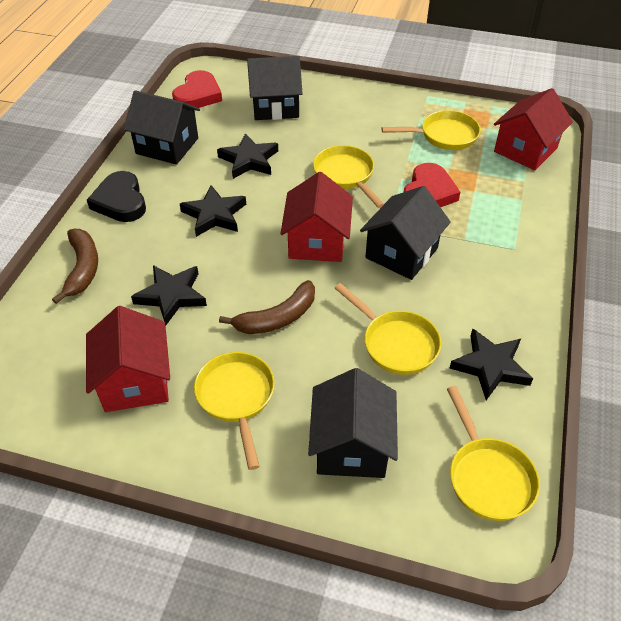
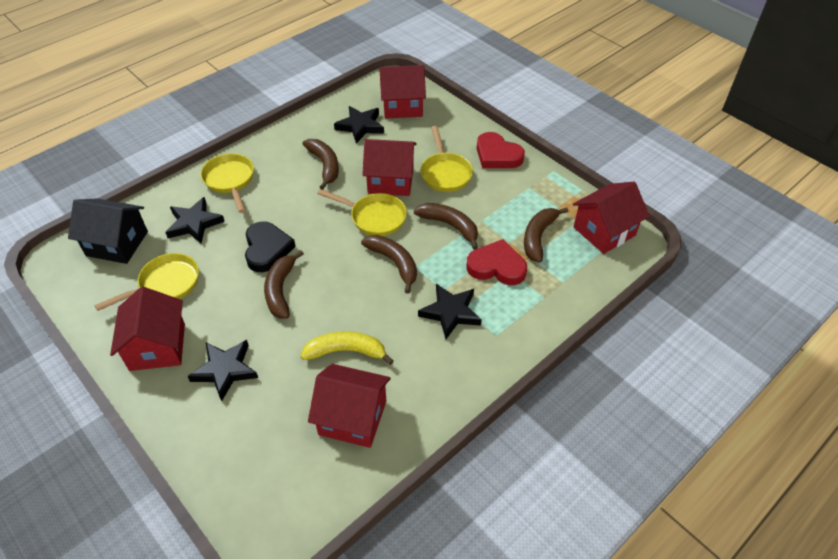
black house: [124,90,200,165] [247,56,303,120] [308,368,398,478] [360,186,451,280] = 4 -> [68,199,148,264] = 1
brown banana: [52,229,98,304] [219,280,315,334] = 2 -> [264,250,304,319] [302,139,339,190] [361,235,417,294] [414,203,478,250] [524,207,568,263] = 5
red house: [86,306,170,412] [280,172,353,262] [494,88,573,170] = 3 -> [110,287,185,371] [308,364,391,448] [362,139,417,196] [379,65,426,118] [573,181,650,254] = 5
yellow banana: none = 0 -> [301,331,394,365] = 1
yellow pan: [194,352,275,470] [313,145,384,208] [334,283,441,375] [381,110,481,150] [447,386,540,521] = 5 -> [94,253,199,311] [201,154,254,213] [317,189,407,236] [421,126,473,192] = 4

